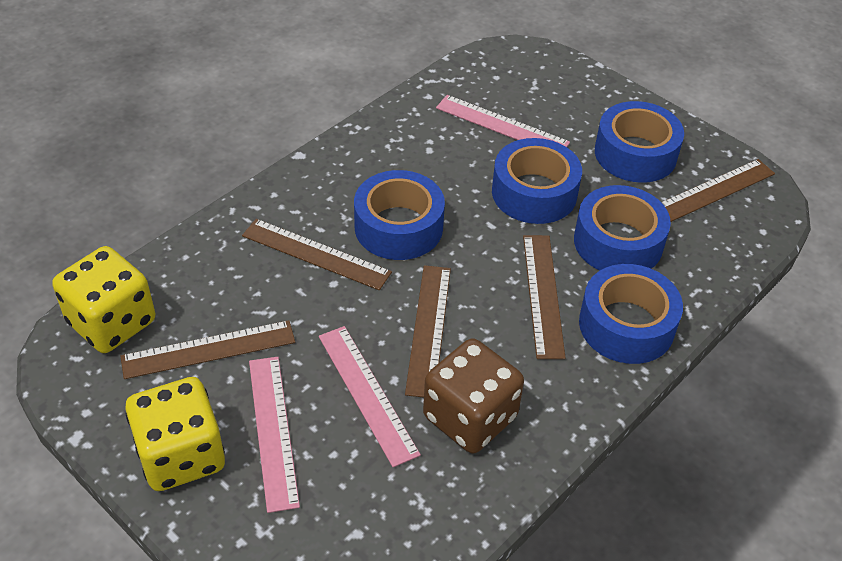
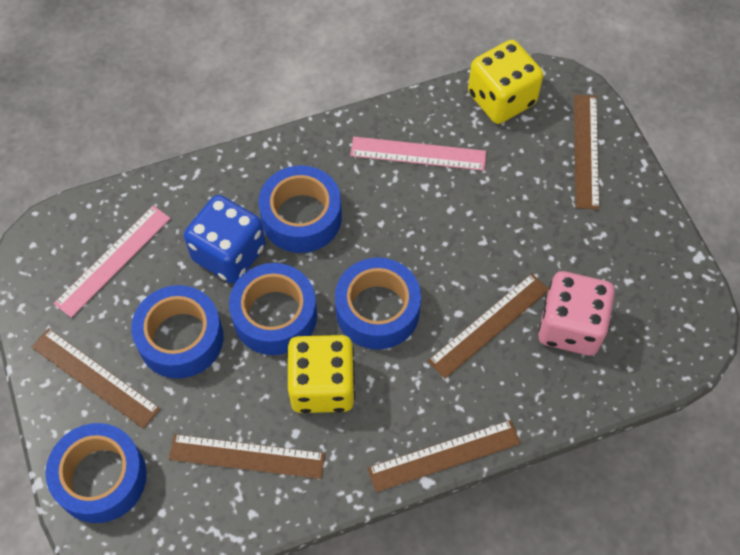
blue dice: none = 0 -> [184,195,266,284] = 1
brown dice: [423,338,524,453] = 1 -> none = 0
pink dice: none = 0 -> [538,271,615,355] = 1
pink ruler: [249,357,300,513] [319,326,421,467] [436,95,570,147] = 3 -> [54,205,171,318] [350,137,486,171] = 2

